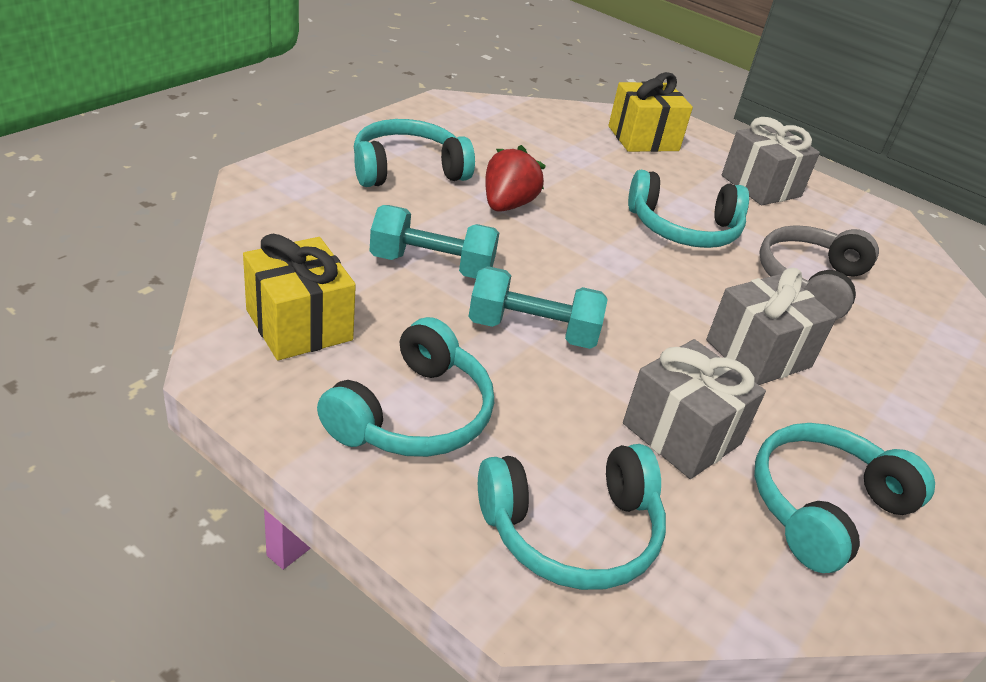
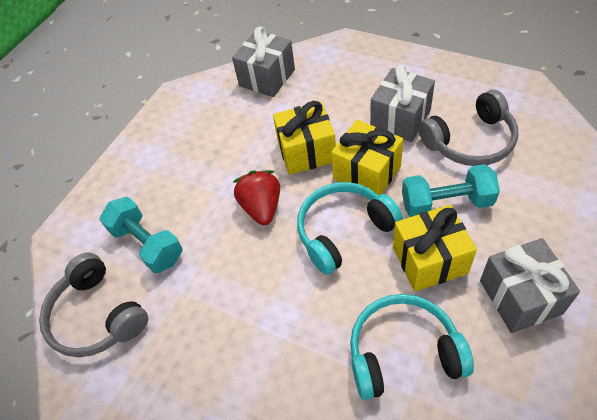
grey headphones: [759,225,879,320] = 1 -> [39,253,148,357] [419,90,518,166] = 2
turquoise headphones: [317,317,494,457] [354,119,475,187] [478,444,666,590] [628,170,749,248] [754,423,935,573] = 5 -> [297,182,403,275] [350,294,474,400] = 2
yellow gift: [243,234,356,360] [608,72,693,152] = 2 -> [273,101,336,175] [331,120,403,195] [393,205,477,291] = 3

